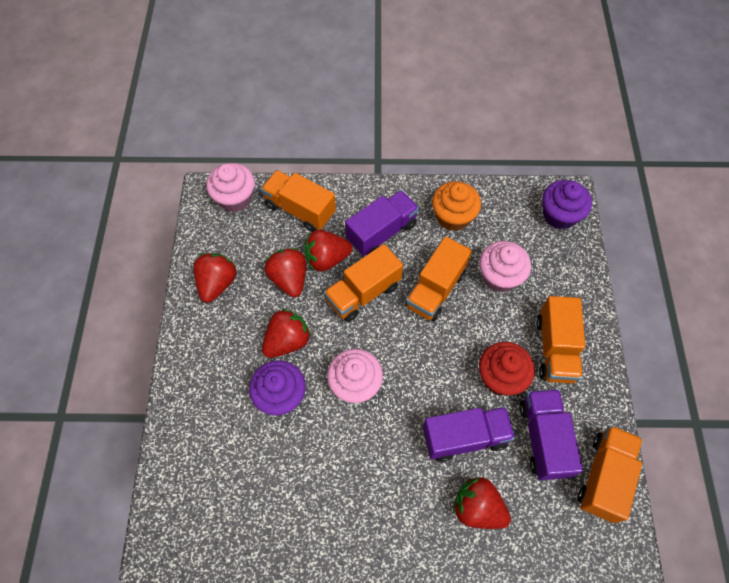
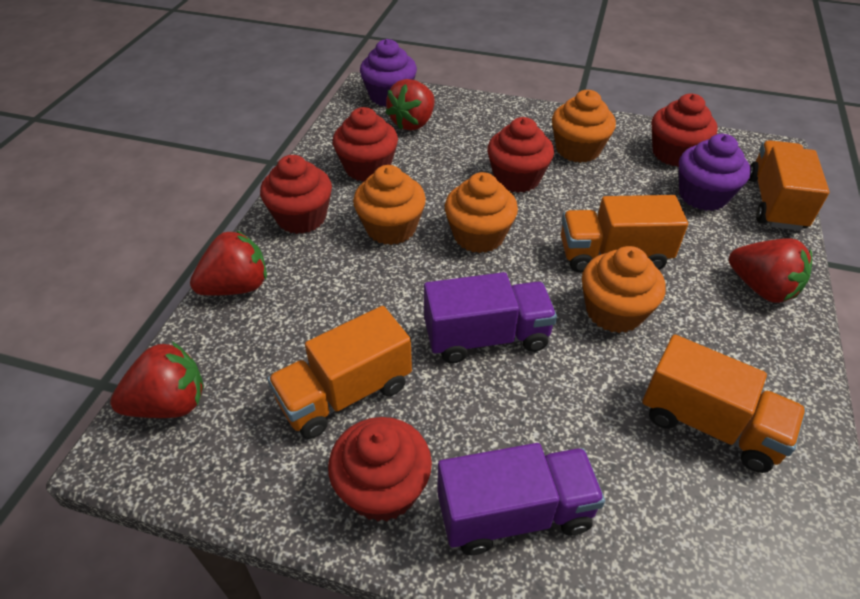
orange cupcake: [432,181,481,231] = 1 -> [353,165,426,245] [445,172,518,253] [552,90,616,163] [582,246,666,333] = 4
orange truck: [261,170,336,232] [324,244,403,322] [405,236,472,322] [536,296,585,383] [578,425,642,523] = 5 -> [267,306,412,439] [561,195,688,273] [642,335,806,473] [749,140,830,231] = 4
pink cupcake: [206,163,255,212] [327,349,383,403] [479,241,531,292] = 3 -> none = 0
purple truck: [345,190,419,256] [423,407,515,462] [520,389,583,480] = 3 -> [424,272,557,363] [437,443,605,555] = 2
red cupcake: [479,342,535,396] = 1 -> [260,155,332,234] [328,417,432,522] [333,107,398,182] [487,117,554,193] [652,93,718,167] = 5
red strawberry: [194,253,237,303] [262,309,311,358] [265,248,306,297] [304,230,352,272] [453,477,511,529] = 5 -> [110,342,204,418] [190,230,267,295] [385,79,434,131] [729,238,812,303] = 4

